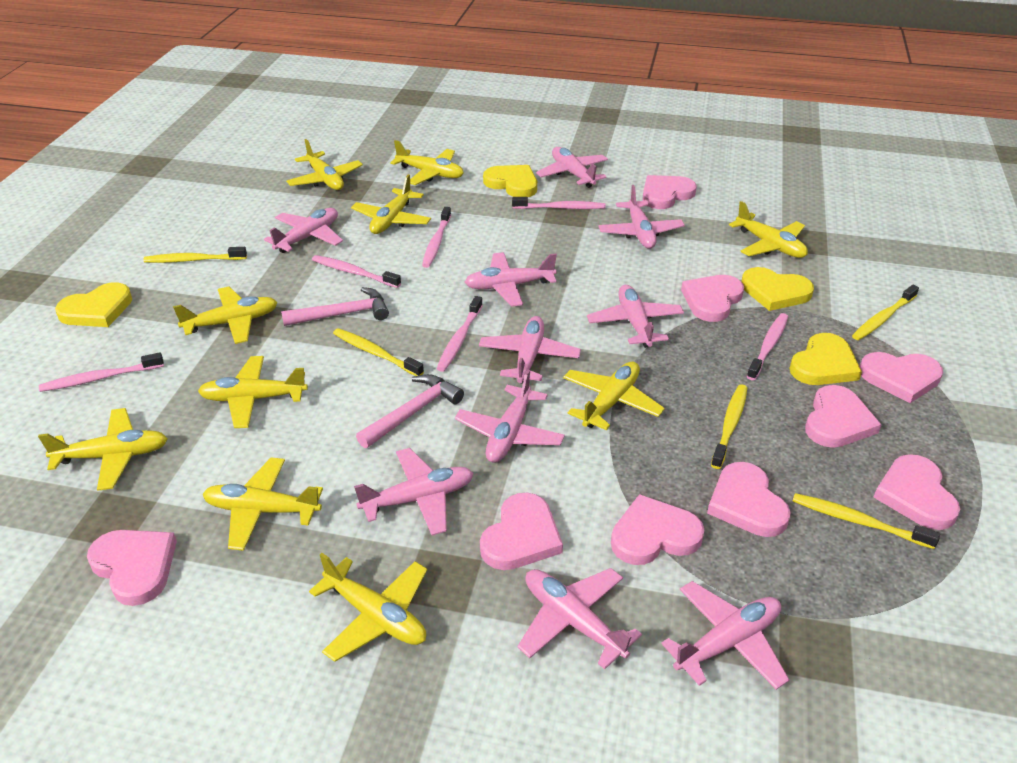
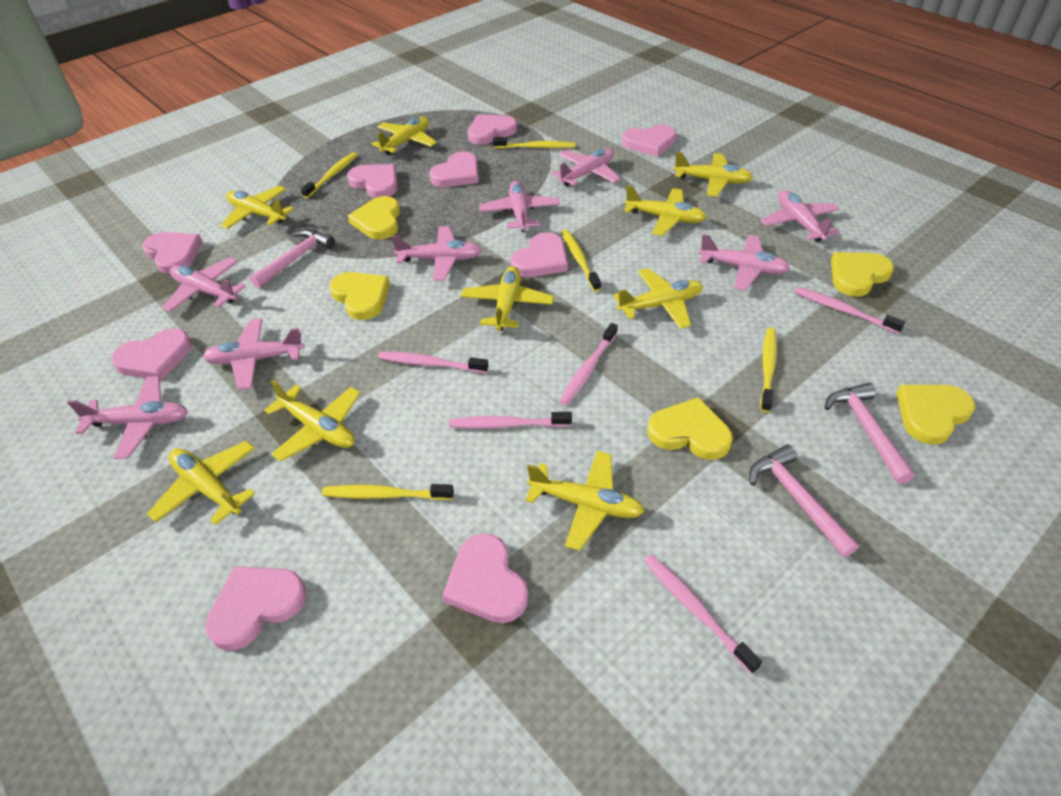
pink hammer: [281,287,389,326] [356,374,464,448] = 2 -> [250,229,335,288] [750,445,859,557] [825,383,915,484] = 3
pink plane: [264,208,343,253] [354,448,474,536] [455,370,565,463] [465,252,557,307] [479,316,581,384] [517,568,642,669] [536,147,608,188] [587,285,684,348] [598,185,685,249] [661,581,789,690] = 10 -> [67,376,188,459] [162,257,246,312] [202,319,305,390] [392,226,482,281] [479,181,560,232] [551,148,621,187] [699,234,790,290] [761,190,840,242] = 8
pink toothbrush: [39,352,164,392] [312,255,401,288] [422,207,451,268] [436,296,483,372] [512,197,606,209] [747,313,788,380] = 6 -> [378,352,489,373] [449,412,572,429] [559,323,618,405] [644,554,762,674] [794,287,905,334] = 5
yellow heart: [55,282,132,327] [483,165,537,197] [741,267,814,311] [789,333,862,385] = 4 -> [329,272,390,320] [348,196,400,240] [648,397,733,460] [831,252,894,297] [896,385,975,445] = 5
yellow plane: [38,408,168,491] [173,286,278,344] [198,356,308,428] [203,457,323,551] [286,139,363,190] [309,553,427,662] [351,174,431,234] [390,140,464,185] [563,361,665,430] [729,201,808,258] = 10 -> [147,441,255,525] [220,186,294,229] [264,380,361,461] [372,116,437,155] [461,266,554,331] [525,451,644,551] [613,268,703,329] [624,186,707,236] [674,152,753,197] = 9

